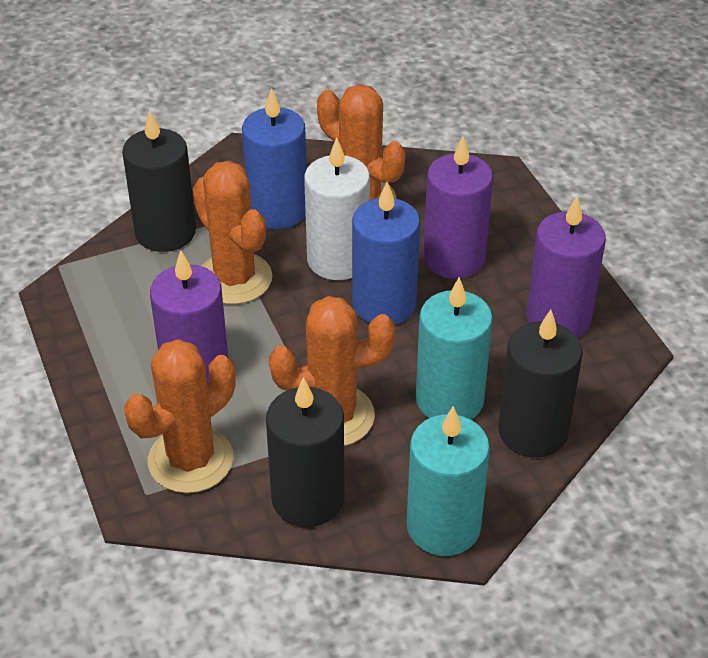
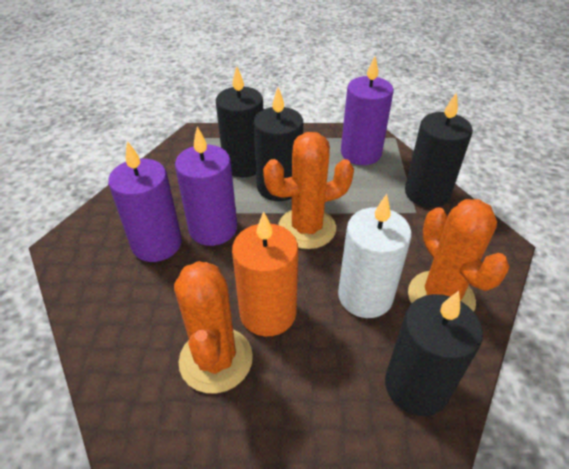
black candle: [122,110,196,252] [266,377,345,527] [498,310,583,458] = 3 -> [216,66,263,178] [253,87,303,201] [385,291,483,416] [405,92,473,208] = 4
blue candle: [242,88,307,229] [352,182,420,325] = 2 -> none = 0
orange cactus: [124,339,236,493] [193,161,272,305] [269,296,396,446] [317,84,406,200] = 4 -> [174,261,253,393] [263,132,354,249] [408,199,510,312] = 3
orange candle: none = 0 -> [232,211,298,336] = 1
turquoise candle: [407,406,490,556] [416,277,493,419] = 2 -> none = 0

